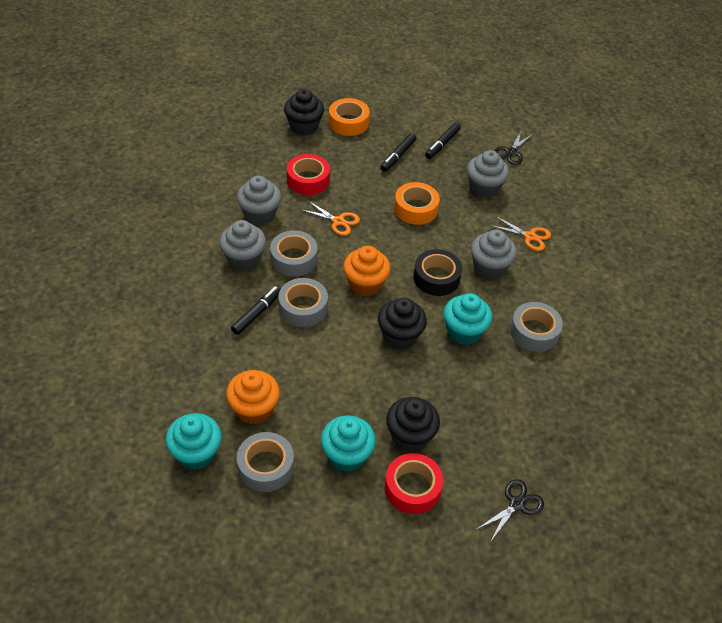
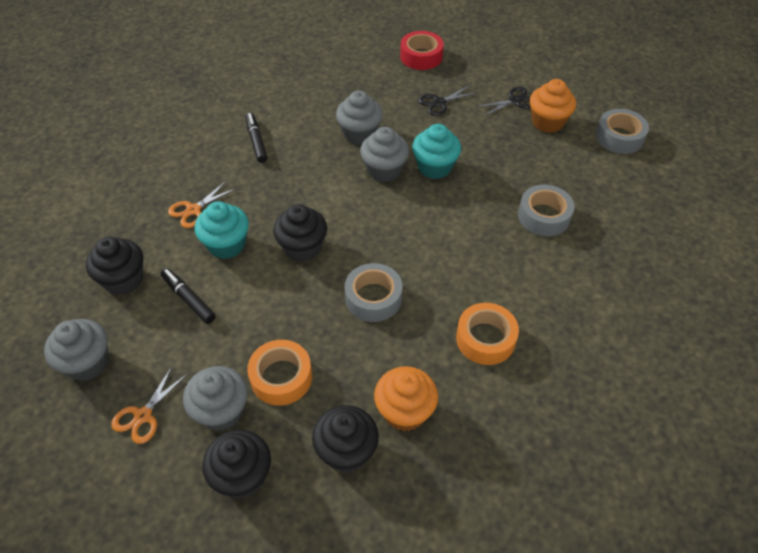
black cupcake: [284,89,324,136] [378,298,427,350] [386,397,440,452] = 3 -> [86,237,143,295] [202,430,271,499] [273,204,327,262] [312,405,379,473] = 4
black marker: [231,285,281,335] [381,133,416,172] [425,122,461,159] = 3 -> [161,268,216,324] [245,113,268,163] = 2
black tape: [413,249,462,296] = 1 -> none = 0
grey tape: [237,432,294,492] [270,230,318,276] [278,278,328,327] [510,302,563,352] = 4 -> [344,263,402,322] [518,185,575,236] [596,109,649,154] = 3
red tape: [287,154,330,195] [385,453,443,514] = 2 -> [400,31,444,70] = 1
turquoise cupcake: [165,413,222,470] [321,415,376,472] [444,293,492,345] = 3 -> [194,201,249,259] [412,124,461,179] = 2

